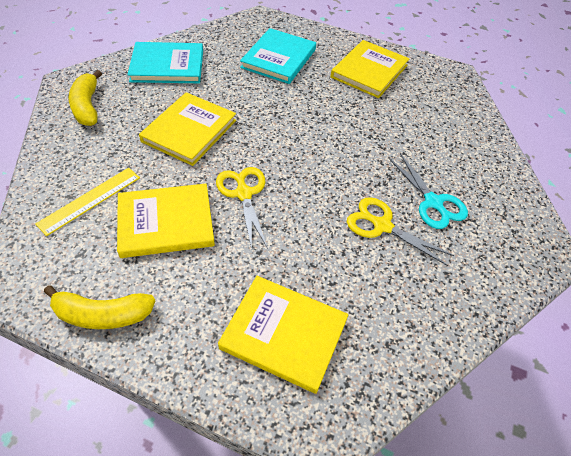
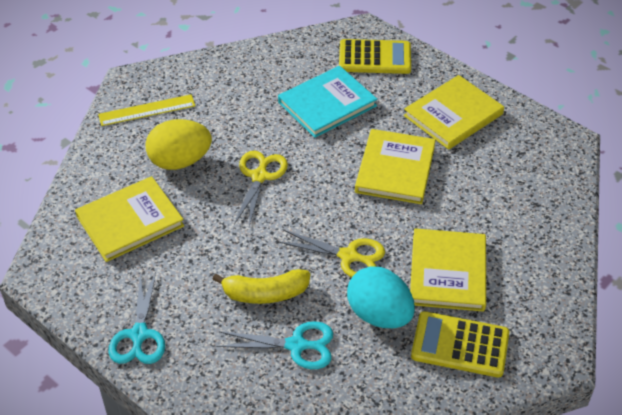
turquoise book: [127,42,203,83] [240,28,316,84] = 2 -> [278,66,377,138] = 1
turquoise egg: none = 0 -> [347,266,415,328] = 1
turquoise scissors: [388,153,468,229] = 1 -> [108,272,165,364] [217,321,333,369] = 2
yellow banana: [44,285,155,329] [68,70,102,126] = 2 -> [212,269,310,304] = 1
yellow calculator: none = 0 -> [339,39,411,74] [411,311,509,378] = 2
yellow egg: none = 0 -> [145,119,212,170] = 1

